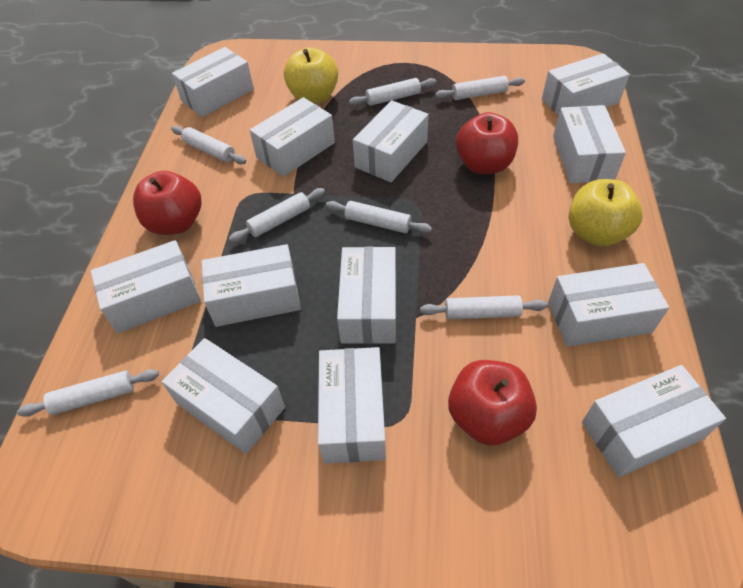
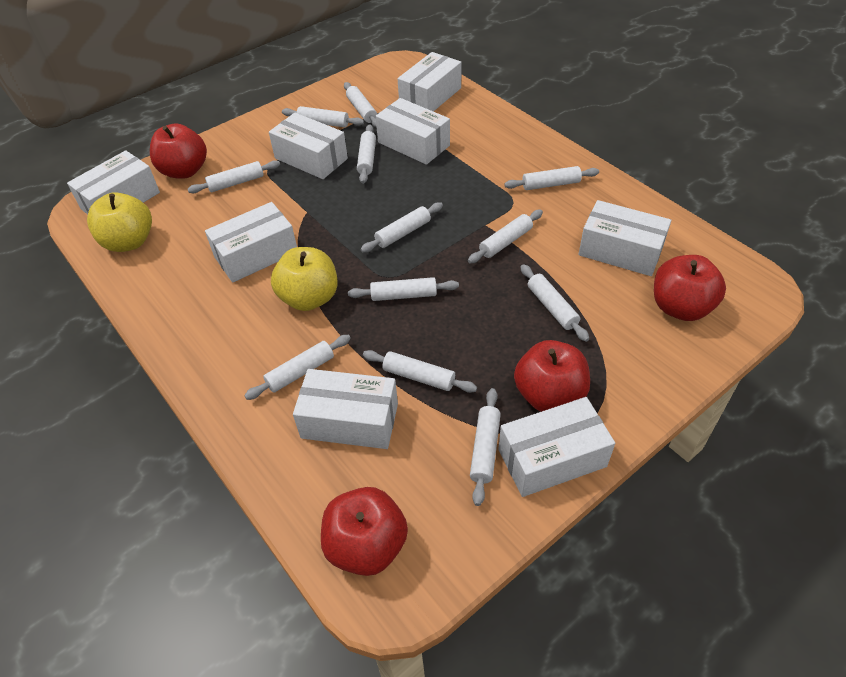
red apple: [133,171,201,235] [448,360,537,445] [456,112,518,174] = 3 -> [150,123,207,179] [321,487,408,576] [514,340,590,412] [654,255,726,321] = 4
white box: [91,240,201,333] [162,338,285,454] [172,47,254,117] [202,244,301,327] [250,97,335,177] [318,347,386,463] [337,247,396,344] [353,100,429,182] [542,53,630,116] [548,263,669,347] [553,105,626,183] [582,365,726,477] = 12 -> [67,150,160,214] [205,202,297,283] [269,113,348,179] [293,369,398,449] [375,98,450,165] [398,52,462,112] [498,397,615,497] [579,200,671,276] = 8
white rolling pin: [17,369,159,417] [171,126,246,164] [229,188,325,242] [326,201,432,233] [349,78,437,106] [420,295,548,320] [435,76,525,100] = 7 -> [188,160,280,193] [244,335,351,400] [282,106,364,128] [344,82,377,128] [348,277,459,301] [357,124,376,184] [361,202,443,253] [363,350,477,393] [468,210,543,263] [470,388,501,506] [504,166,599,190] [520,264,589,342] = 12

